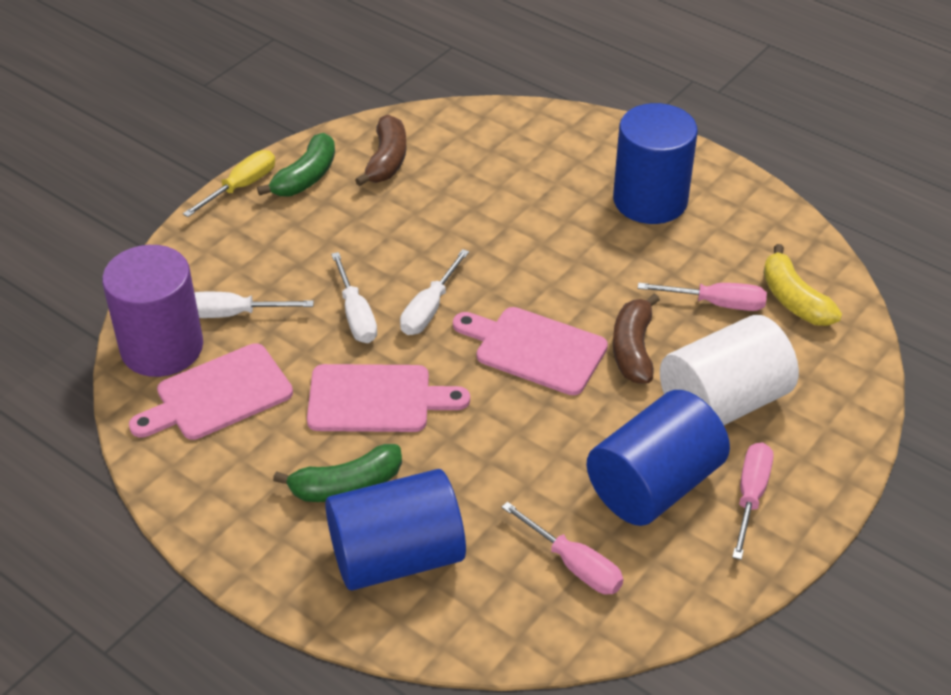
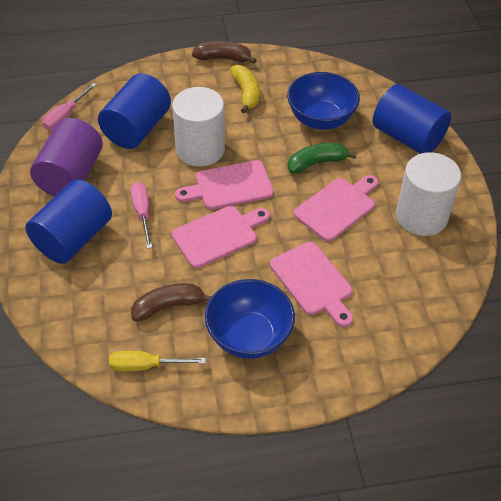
blue bowl: none = 0 -> [205,279,295,359] [287,72,360,130] = 2
green banana: [257,133,335,196] [273,444,402,502] = 2 -> [288,143,357,174] = 1
pink cutting board: [129,343,293,440] [307,364,470,432] [453,307,608,395] = 3 -> [171,206,270,268] [175,160,274,210] [270,242,353,327] [294,175,379,242] = 4
pink screwdriver: [501,502,623,595] [638,283,767,311] [732,442,773,560] = 3 -> [43,83,96,130] [131,182,153,249] = 2
white cylinder: [660,315,799,425] = 1 -> [172,87,225,167] [396,152,461,236] = 2
white screwdriver: [194,292,314,318] [331,252,377,343] [400,249,469,335] = 3 -> none = 0

